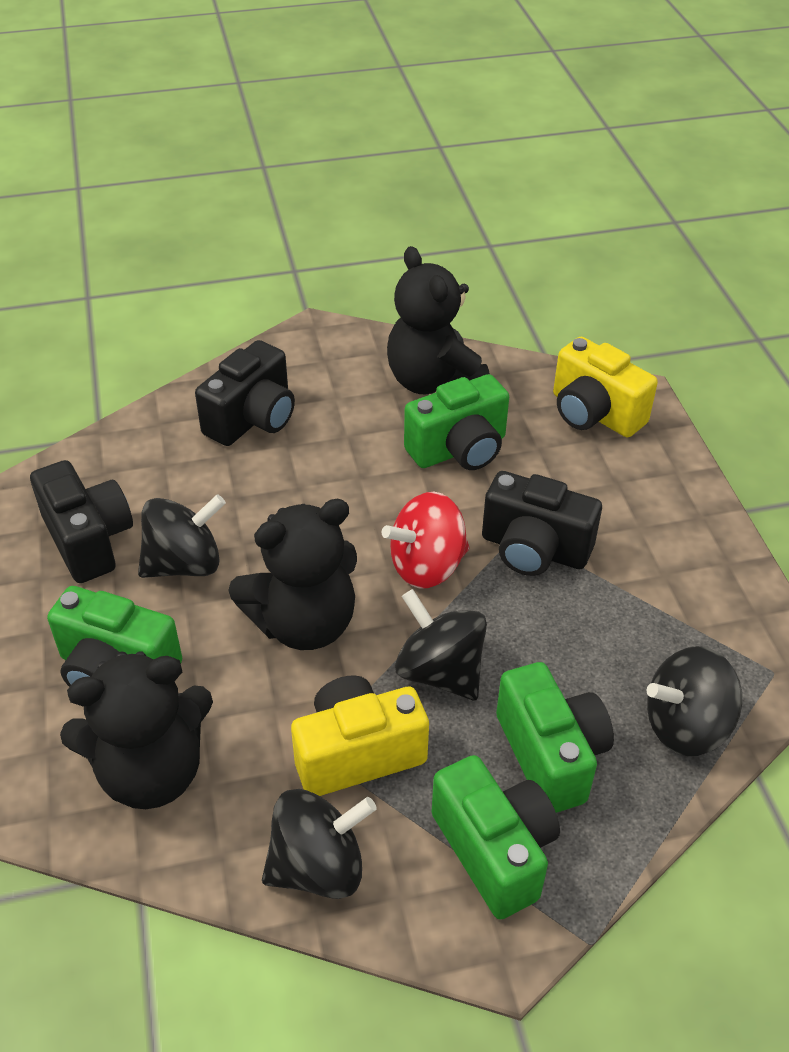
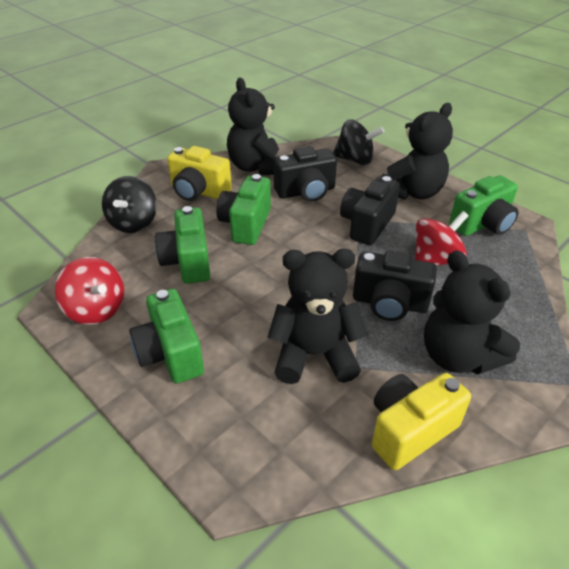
black spinning top: [138,494,226,578] [262,789,377,899] [395,589,487,700] [647,646,742,756] = 4 -> [102,176,157,233] [333,119,384,165] = 2
black teddy bear: [60,651,213,809] [228,499,357,650] [387,246,490,394] = 3 -> [227,78,280,175] [267,249,368,384] [381,103,453,200] [424,250,520,374] = 4
red spinning top: [382,492,469,588] = 1 -> [55,257,124,325] [415,211,469,266] = 2

